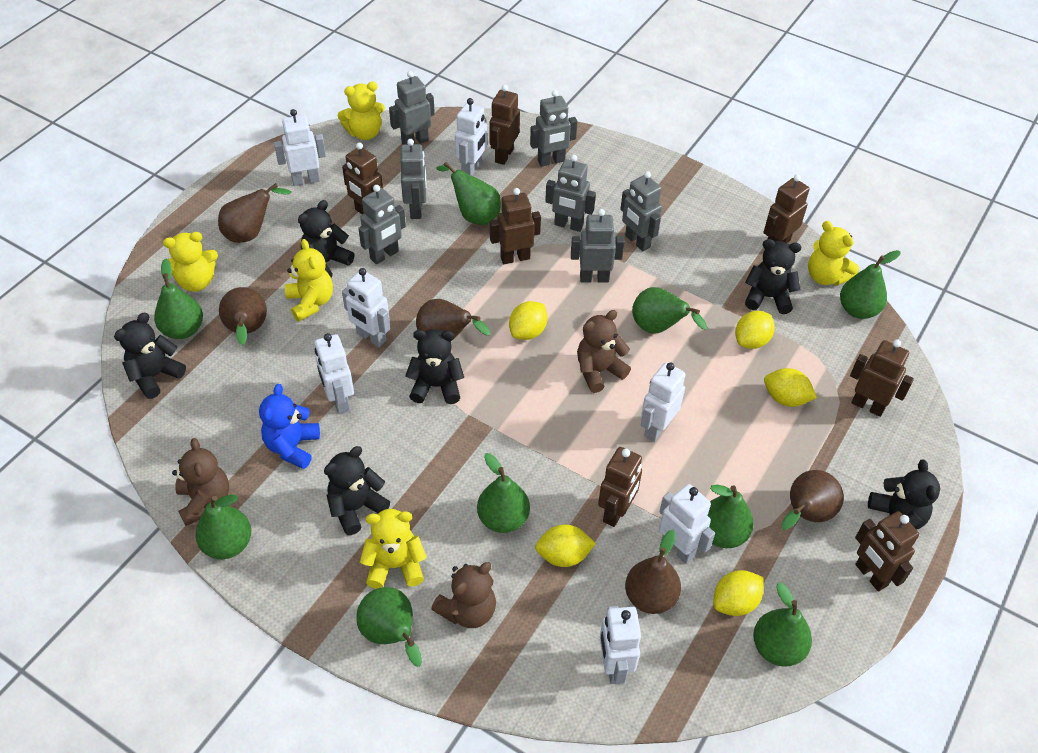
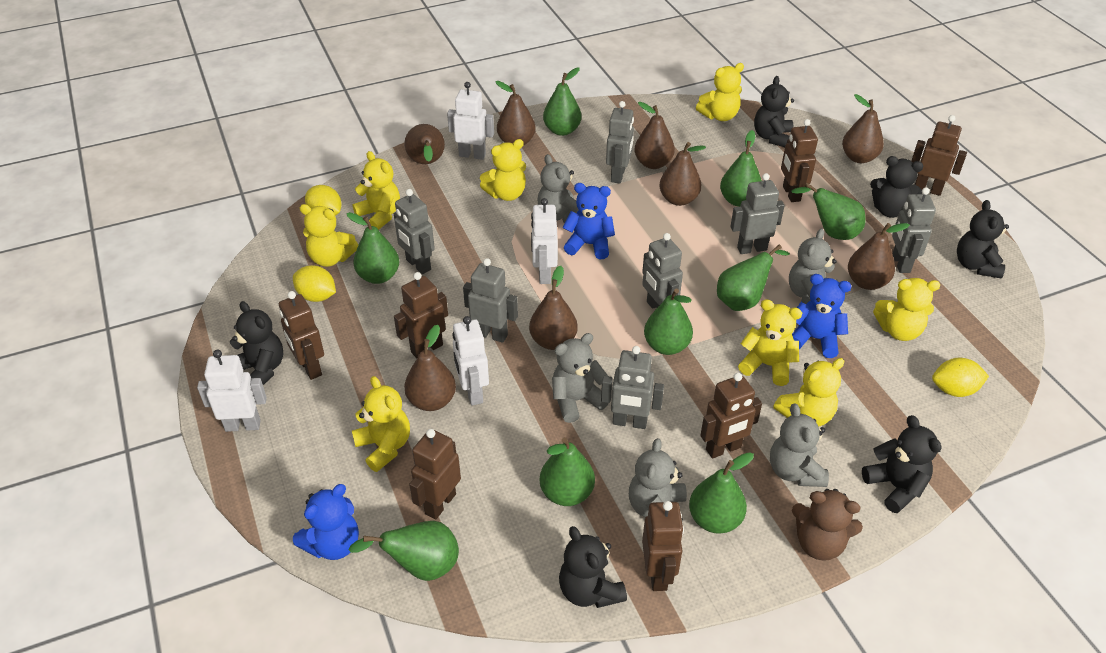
blue teddy bear: [259,384,320,469] = 1 -> [293,484,359,560] [562,183,615,259] [792,274,851,358] = 3
brown pear: [218,183,292,243] [219,287,267,345] [416,299,490,341] [625,530,681,614] [781,470,844,530] = 5 -> [404,124,445,164] [404,325,456,411] [495,81,536,146] [529,266,578,350] [634,102,675,169] [659,142,706,206] [842,94,884,163] [848,223,910,290] = 8
brown teddy bear: [172,438,229,526] [431,562,496,628] [577,310,631,393] = 3 -> [792,489,863,561] = 1
grey teddy bear: none = 0 -> [538,154,578,223] [552,333,609,423] [629,438,687,521] [770,403,829,487] [789,228,838,304] = 5
white robot: [274,109,326,186] [315,333,354,414] [342,268,390,347] [455,98,487,176] [600,606,641,684] [641,362,686,442] [659,484,715,564] = 7 -> [197,350,267,432] [447,82,494,160] [452,316,489,406] [531,198,558,284] = 4
yellow lemon: [509,301,547,340] [535,524,596,567] [714,570,764,616] [735,311,775,349] [764,368,817,407] = 5 -> [293,265,336,302] [305,185,342,216] [932,358,989,397] = 3
yellow teddy bear: [163,232,218,292] [285,239,333,321] [338,82,385,140] [360,509,427,589] [808,221,859,286] = 5 -> [300,204,358,267] [352,376,410,472] [353,151,400,230] [480,139,526,201] [696,63,744,121] [738,299,802,386] [773,358,844,426] [873,278,940,341] = 8

